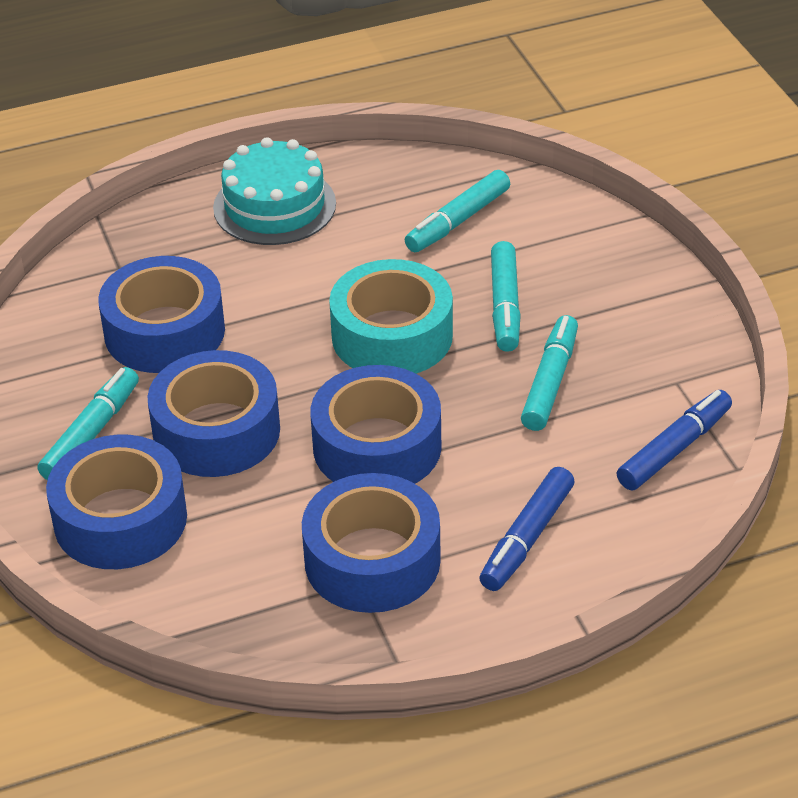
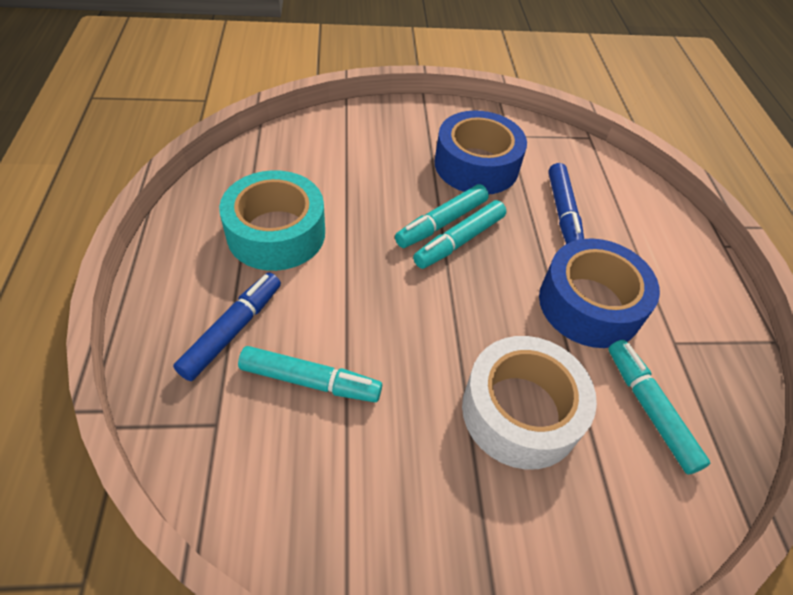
blue tape: [46,435,187,569] [98,256,225,373] [148,350,280,477] [302,473,441,613] [311,365,441,484] = 5 -> [435,110,527,194] [539,238,660,348] = 2
turquoise cake: [213,137,336,245] = 1 -> none = 0
white tape: none = 0 -> [462,336,597,470] = 1

